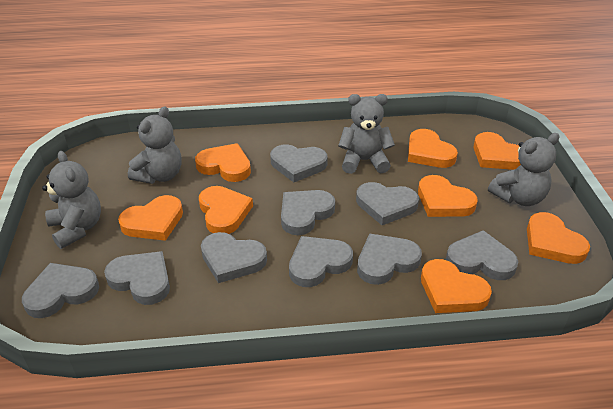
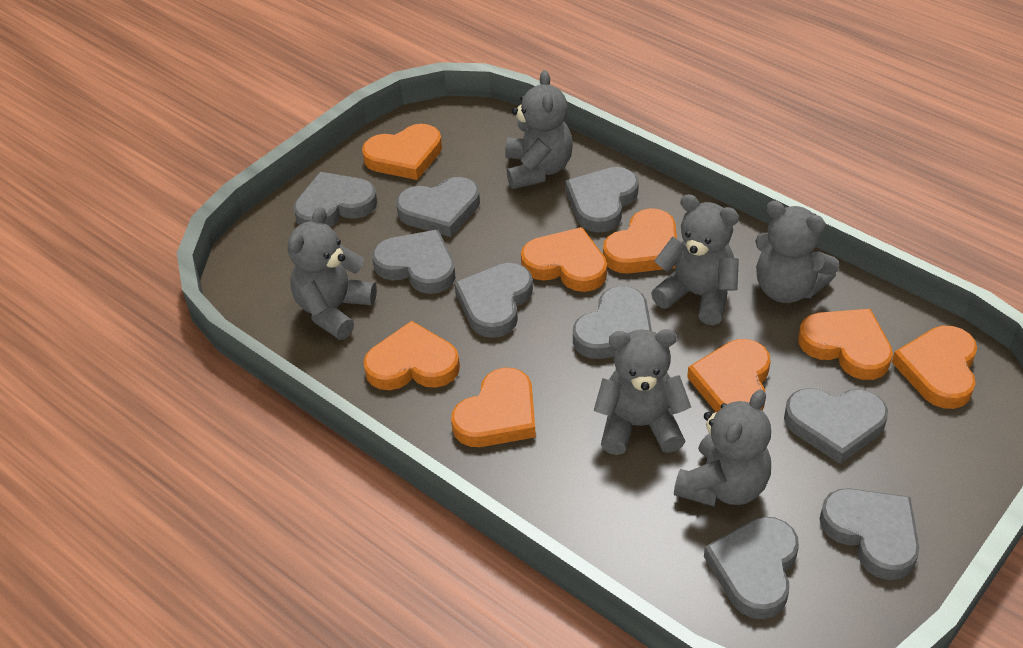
grey teddy bear: [42,151,101,249] [128,106,182,184] [338,94,395,174] [488,133,560,206] = 4 -> [288,207,377,340] [505,70,573,189] [594,329,691,455] [651,194,739,325] [674,389,771,507] [755,201,839,303] = 6

